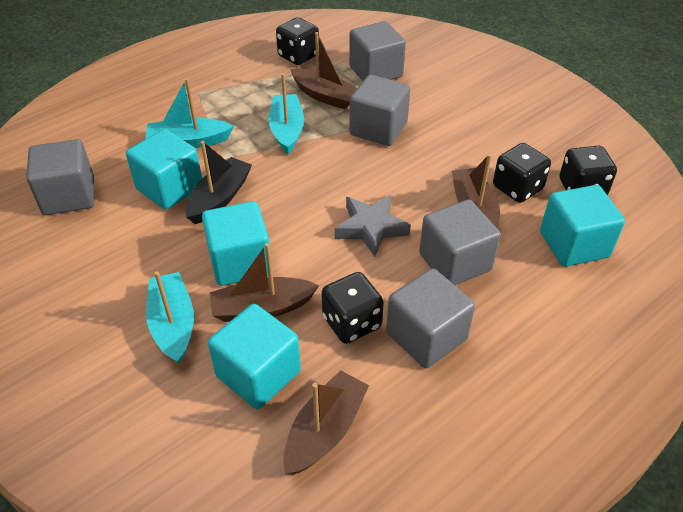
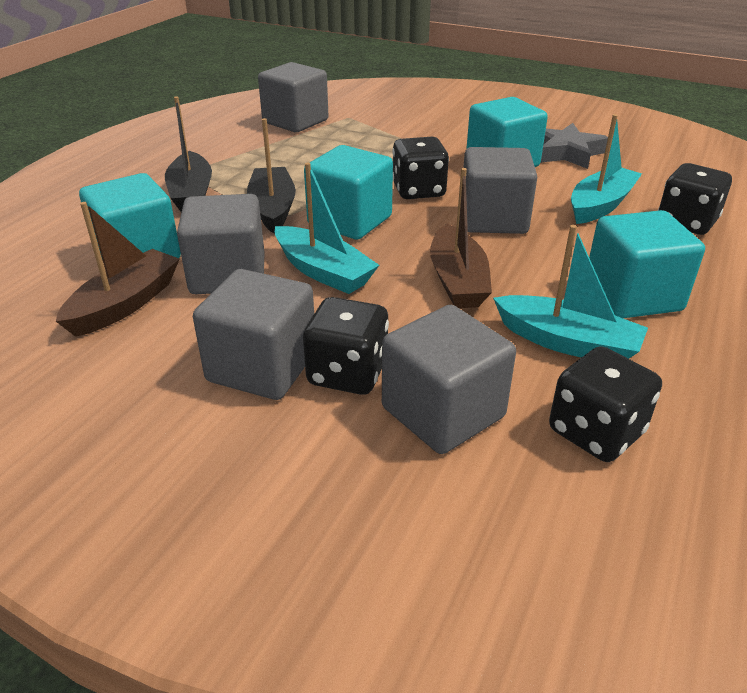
black boat: [185,141,252,224] = 1 -> [165,96,212,212] [247,118,296,234] = 2
brown boat: [210,243,319,322] [283,370,369,475] [290,32,357,109] [452,154,500,228] = 4 -> [56,202,179,337] [430,168,492,308] = 2

